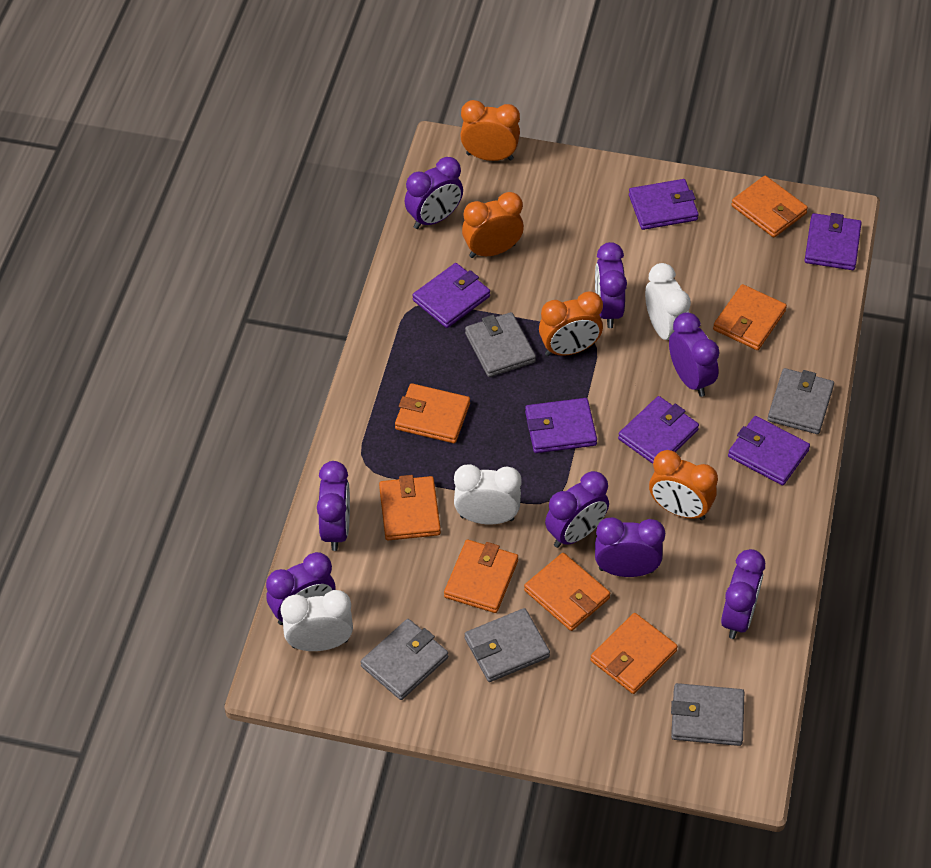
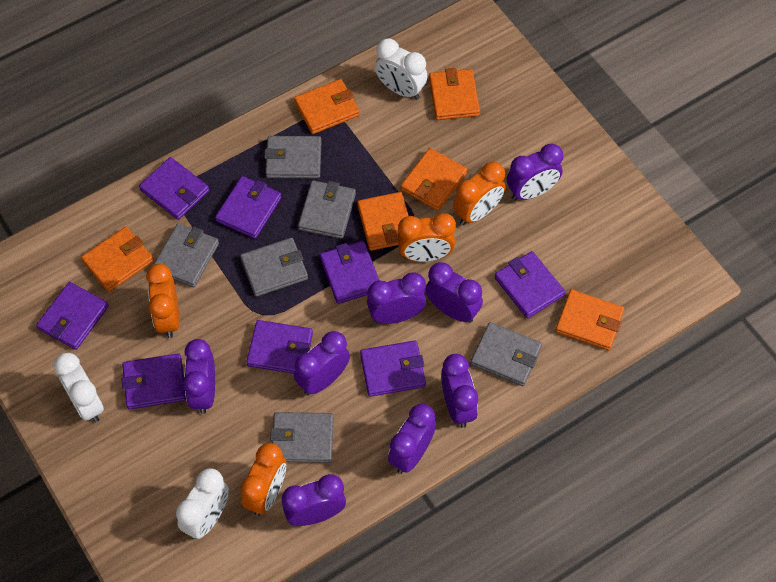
grey wallet: [360,619,448,700] [465,312,536,377] [465,608,550,682] [671,683,744,746] [768,368,834,434] = 5 -> [153,223,219,287] [240,238,308,297] [264,136,321,179] [270,412,334,463] [298,180,356,239] [471,322,542,386] = 6
orange wallet: [379,475,441,540] [395,383,470,443] [444,540,518,613] [524,553,610,631] [590,613,678,694] [713,284,787,350] [731,176,808,238] = 7 -> [81,227,154,292] [294,79,360,134] [357,192,409,251] [401,148,467,211] [429,68,480,120] [555,289,624,351] = 6
purple wallet: [412,263,490,328] [525,398,597,453] [618,396,699,464] [629,179,699,230] [728,416,810,485] [804,213,861,270] = 6 -> [36,282,109,350] [122,353,186,409] [139,157,209,220] [215,176,282,239] [246,320,313,374] [320,241,379,304] [360,341,426,397] [495,251,565,318] = 8

